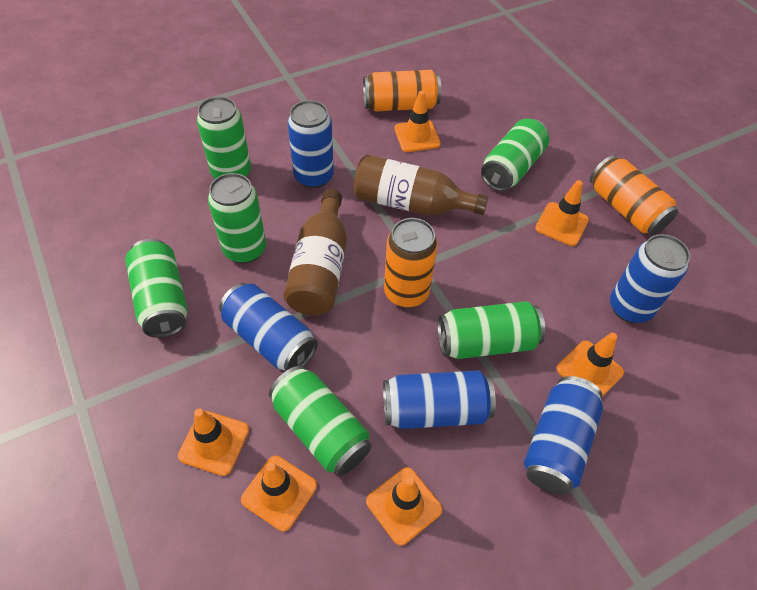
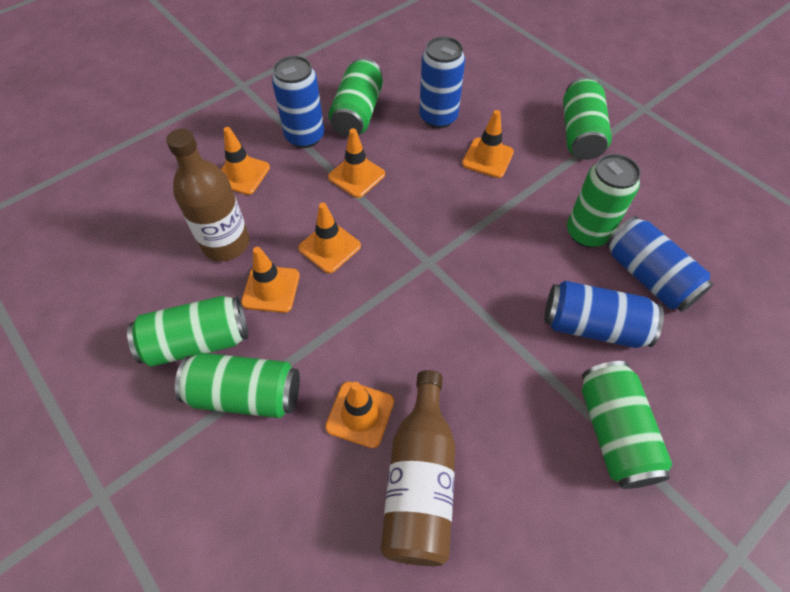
blue can: [219,283,318,371] [287,100,334,188] [383,370,496,429] [524,376,603,495] [610,234,690,323] = 5 -> [272,56,324,148] [419,36,465,128] [544,281,664,348] [606,216,713,312] = 4
orange can: [363,70,441,111] [384,218,438,308] [590,155,678,235] = 3 -> none = 0

